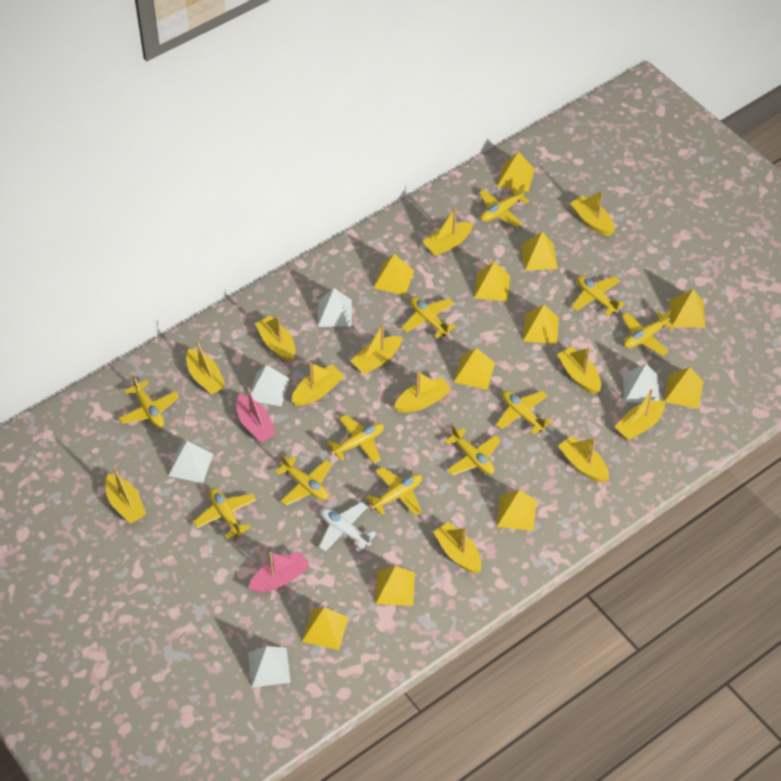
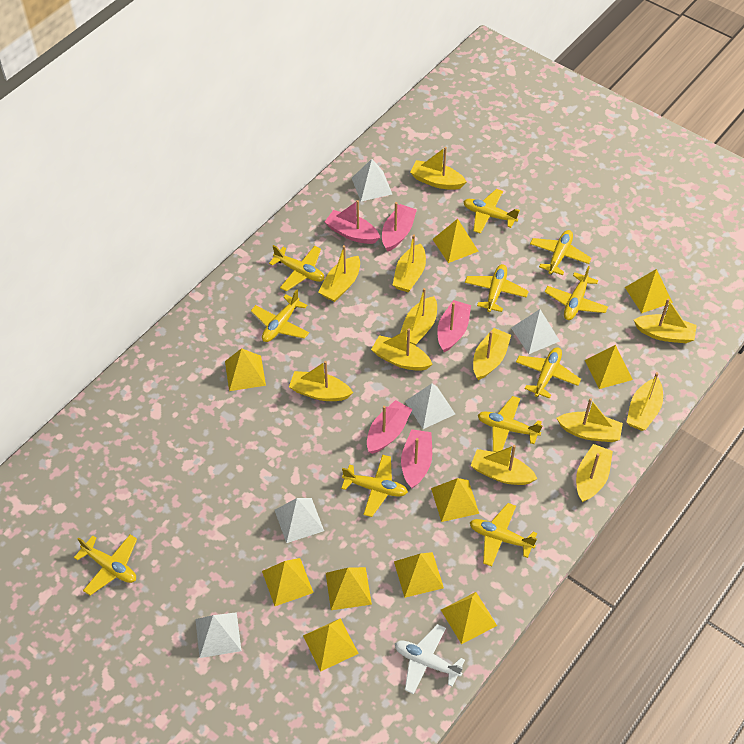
pink boat: [236,387,276,442] [248,552,310,592] = 2 -> [325,200,380,244] [367,400,412,454] [382,202,417,252] [401,429,432,488] [437,300,471,352] = 5
yellow pyramid: [302,607,349,650] [373,254,414,295] [375,566,415,606] [454,348,495,389] [474,261,510,301] [497,151,535,192] [497,490,536,531] [521,231,558,271] [523,304,559,344] [664,367,704,409] [670,289,706,328] = 11 -> [225,348,266,391] [262,558,313,606] [303,618,359,672] [326,567,372,610] [394,552,444,598] [431,478,479,522] [433,219,478,263] [441,592,497,644] [585,345,633,389] [625,269,673,313] = 10

